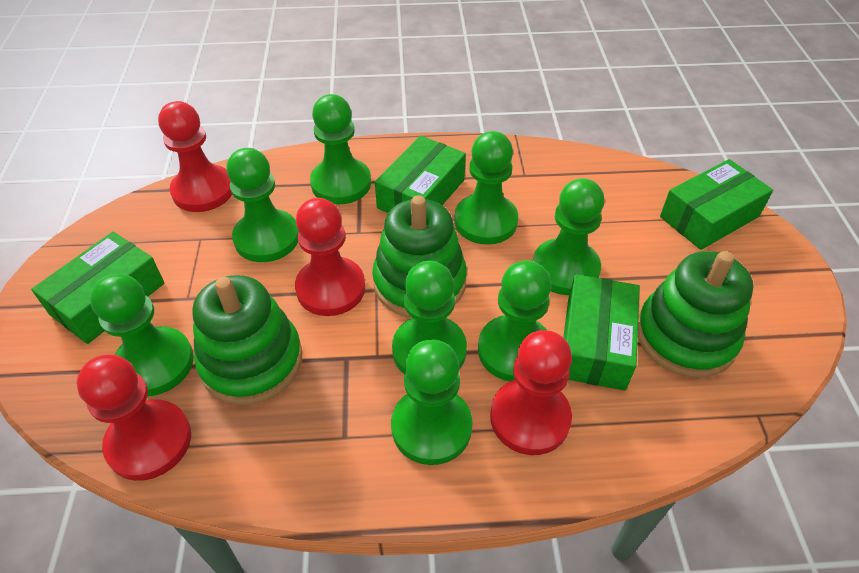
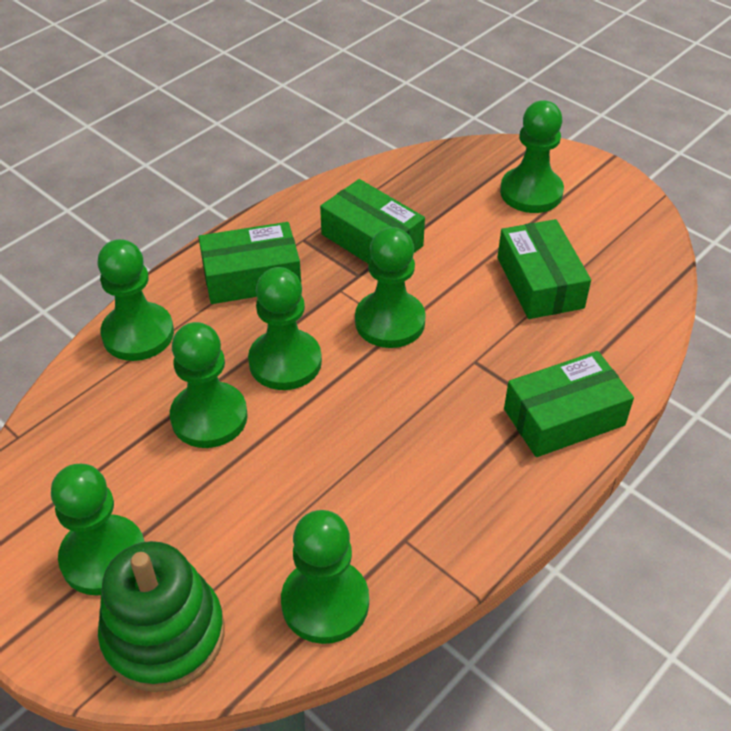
green pawn: [90,274,194,396] [226,148,299,262] [310,94,371,205] [391,340,473,465] [392,261,467,374] [454,131,518,245] [478,260,551,381] [533,178,604,295] = 8 -> [51,464,145,596] [97,239,174,361] [170,322,248,448] [248,267,322,390] [281,510,369,644] [355,227,426,348] [500,100,564,213] = 7
green stacking toy: [192,275,303,405] [372,195,467,318] [638,251,753,378] = 3 -> [98,541,224,692] = 1
red pawn: [77,355,191,481] [158,101,232,212] [295,198,365,316] [490,330,572,455] = 4 -> none = 0

